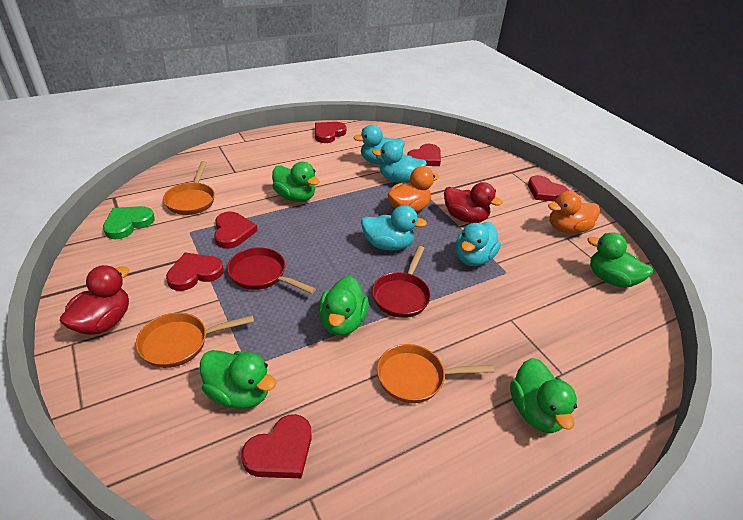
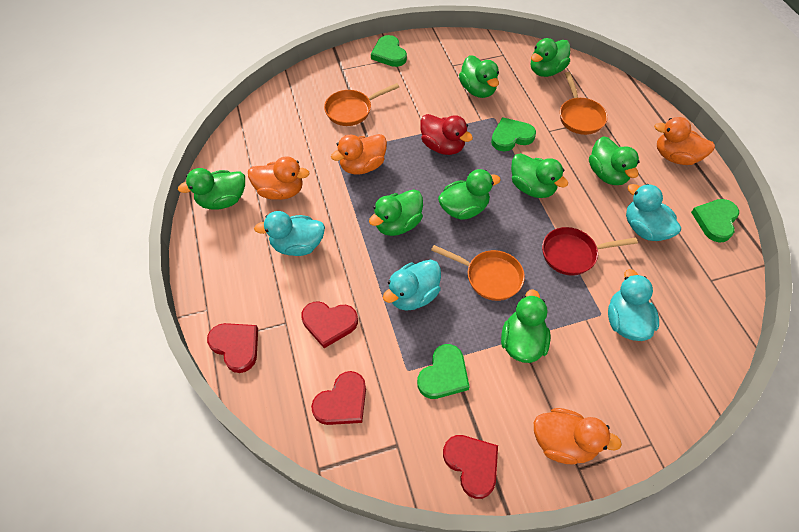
green duck: [200,350,276,409] [272,162,320,202] [319,276,369,335] [510,358,577,433] [587,232,653,288] = 5 -> [178,168,245,210] [369,189,423,236] [438,169,501,220] [459,55,499,98] [501,289,550,363] [511,153,568,198] [531,38,570,77] [589,136,639,185] = 8
green heart: [103,206,155,239] = 1 -> [371,35,407,67] [417,344,470,399] [491,117,536,151] [691,199,739,242] = 4
orange duck: [388,166,439,212] [548,191,600,234] = 2 -> [248,157,309,200] [331,134,387,175] [534,408,622,464] [654,117,715,165] = 4
red duck: [60,265,129,335] [444,182,503,223] = 2 -> [420,114,473,155] = 1
red heart: [166,252,224,291] [214,211,257,249] [241,414,311,478] [315,122,346,143] [407,144,441,166] [528,175,569,202] = 6 -> [207,323,258,373] [301,301,358,348] [311,371,366,425] [443,435,498,499] = 4
red pan: [227,247,316,294] [372,246,431,318] = 2 -> [542,227,638,276] = 1

